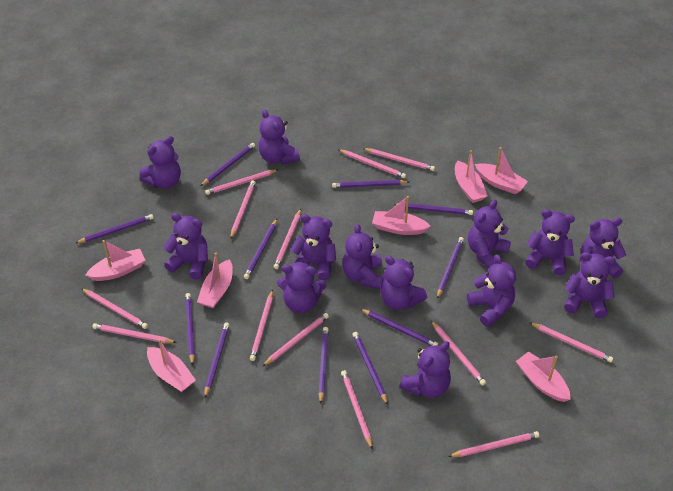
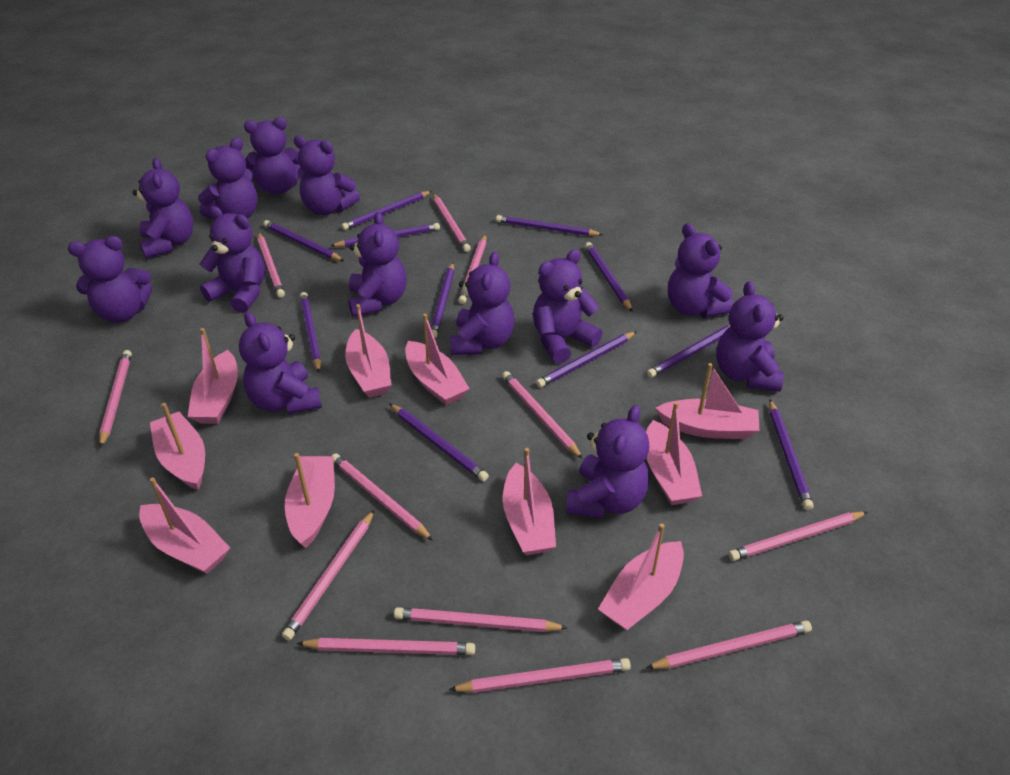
pink boat: [86,240,146,281] [147,339,196,392] [197,253,233,308] [372,196,430,235] [455,150,488,203] [475,147,528,194] [516,352,571,402] = 7 -> [139,478,230,574] [150,403,205,490] [188,328,238,424] [285,453,335,548] [345,304,392,398] [405,314,470,406] [503,448,556,555] [598,524,684,631] [646,402,702,505] [656,363,760,439] = 10
pink pencil: [81,288,148,329] [92,323,177,343] [205,170,278,195] [230,180,256,239] [250,290,273,361] [263,313,329,366] [273,209,301,269] [338,149,406,178] [341,370,373,449] [363,148,435,171] [431,321,486,386] [448,431,539,457] [529,322,613,363] = 13 -> [99,350,132,448] [258,232,285,297] [282,510,374,640] [297,638,475,655] [332,453,433,541] [394,607,568,632] [433,194,471,252] [449,658,631,693] [458,234,486,304] [502,371,583,459] [646,621,812,669] [728,512,868,561] = 12

